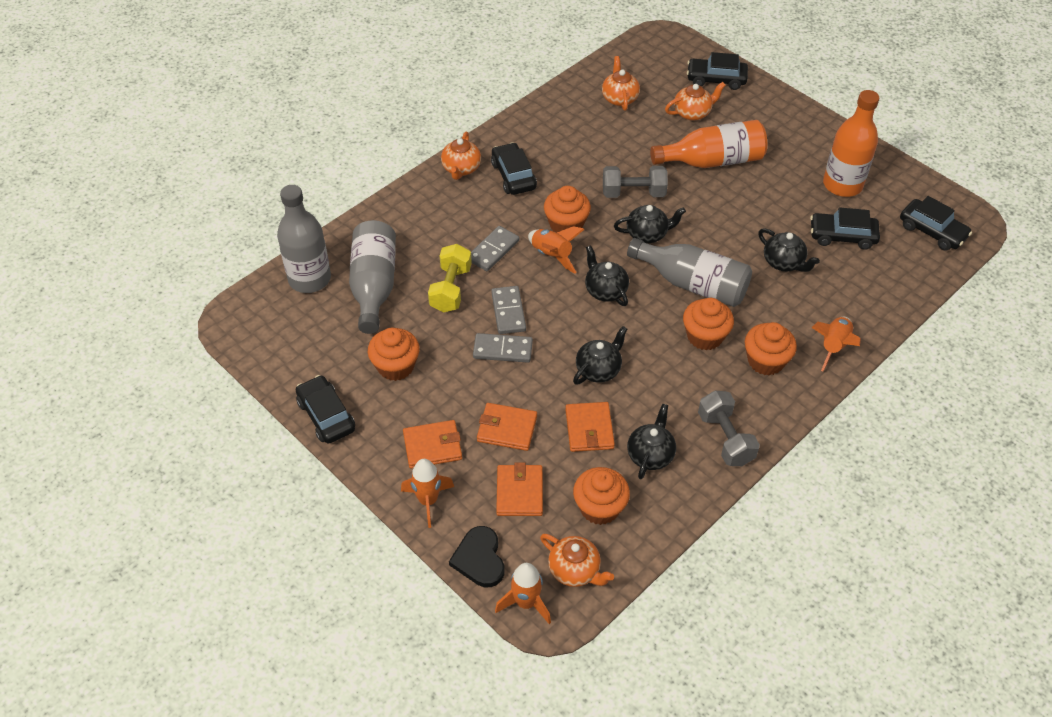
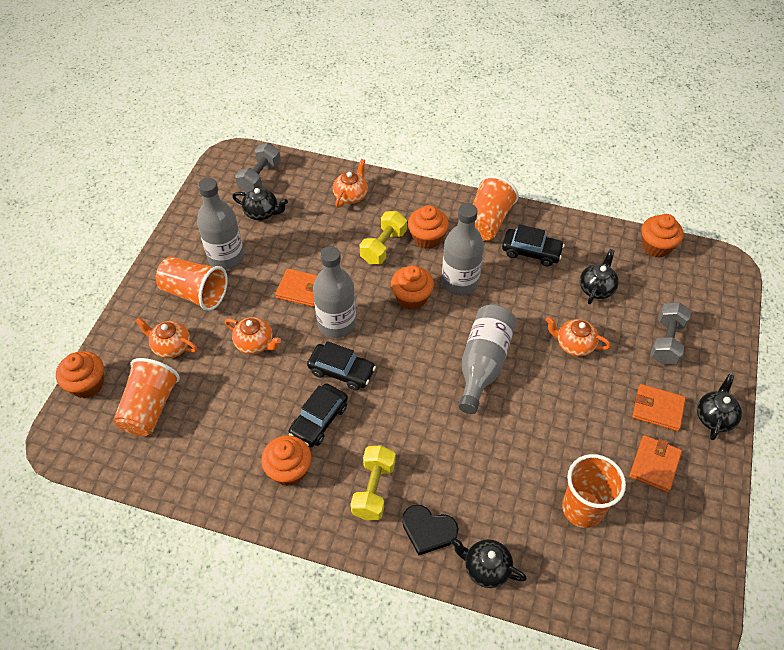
black car: [296,375,355,444] [491,142,537,195] [687,52,748,90] [810,207,880,250] [900,196,972,251] = 5 -> [288,383,348,447] [307,341,376,390] [502,224,565,267] = 3
black teapot: [573,326,627,385] [585,245,629,306] [614,205,686,243] [627,404,676,479] [758,228,820,272] = 5 -> [232,188,288,220] [451,538,527,588] [580,249,619,304] [697,374,742,440] = 4
grey bottle: [277,185,331,293] [349,220,396,334] [627,238,752,307] = 3 -> [197,178,244,270] [313,246,356,338] [442,203,484,295] [458,304,516,414] = 4
grey domino: [471,226,519,271] [473,333,533,363] [491,286,526,334] = 3 -> none = 0
orange bottle: [650,120,767,168] [823,90,879,197] = 2 -> none = 0
orange cup: none = 0 -> [113,358,180,436] [156,256,228,311] [473,175,519,241] [562,454,626,528] = 4
orange rocket: [401,459,454,528] [495,563,551,624] [528,226,585,274] [811,317,861,371] = 4 -> none = 0
orange wallet: [403,420,462,469] [477,403,537,451] [496,462,543,516] [565,402,615,452] = 4 -> [275,269,317,307] [629,435,682,493] [632,384,686,431] = 3
yellow dumbbell: [428,244,472,313] = 1 -> [350,445,395,520] [360,211,407,264] = 2

